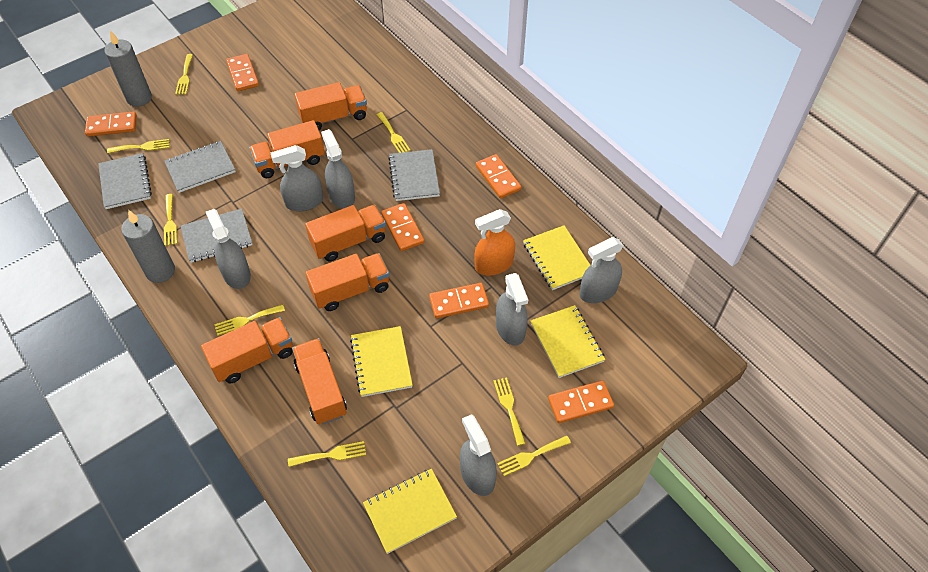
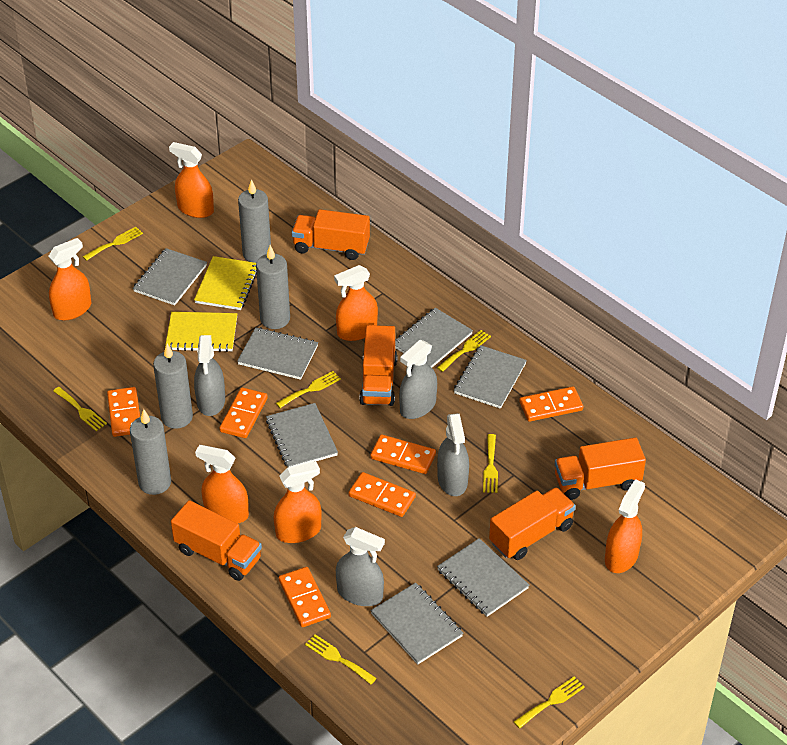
grey candle: [104,30,152,107] [121,210,175,283] = 2 -> [130,409,171,495] [153,344,193,429] [238,179,271,263] [256,245,290,329] = 4
grey notebook: [98,153,152,209] [164,141,236,193] [180,209,253,263] [388,149,440,201] = 4 -> [133,248,207,305] [237,327,318,380] [266,403,338,467] [371,583,463,665] [395,308,473,368] [437,538,529,617] [454,345,527,409] = 7
grey spray bottle: [206,209,251,289] [270,145,323,211] [321,129,355,209] [460,414,497,496] [496,273,528,346] [580,237,624,303] = 6 -> [194,335,225,416] [336,527,385,606] [399,340,437,419] [437,413,469,496] = 4
orange spray bottle: [474,209,515,275] = 1 -> [48,238,91,321] [169,142,214,218] [195,445,249,523] [274,462,322,543] [334,265,378,341] [605,479,645,573] = 6
orange truck: [201,317,293,383] [249,120,325,178] [292,338,347,425] [294,82,367,130] [305,205,386,261] [305,253,390,311] = 6 -> [171,500,262,581] [292,209,370,260] [359,325,397,406] [489,487,576,560] [555,437,646,500] = 5
yellow fork: [107,139,170,153] [164,194,177,246] [175,54,193,95] [214,304,285,336] [288,441,366,467] [377,112,411,153] [493,377,526,446] [497,436,571,476] = 8 -> [53,387,107,431] [83,227,143,261] [276,371,341,408] [305,634,377,684] [437,330,491,372] [483,434,498,493] [514,676,585,729] = 7
yellow notebook: [350,326,413,397] [363,469,457,554] [523,225,590,290] [530,305,605,378] = 4 -> [165,312,237,352] [194,256,257,310] = 2

